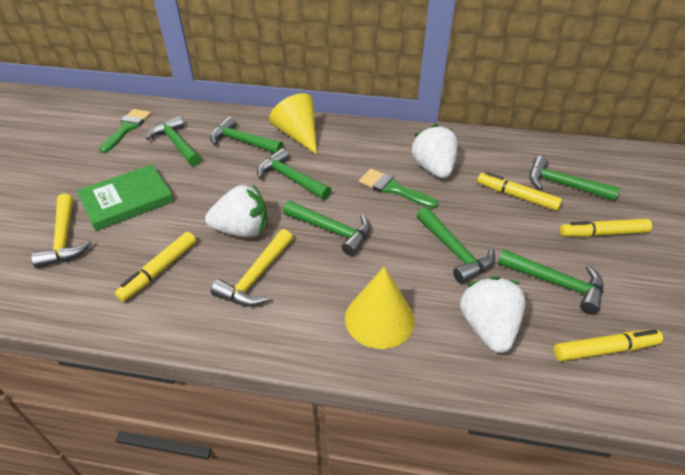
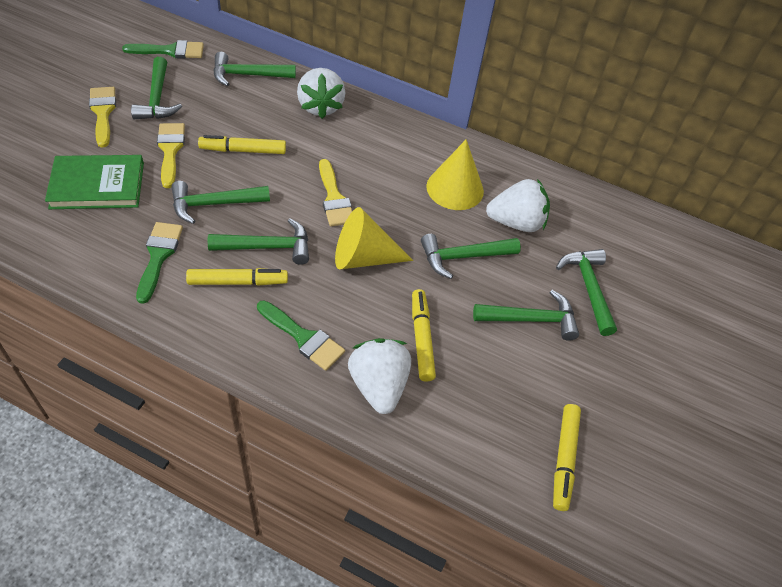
green brush: [99,109,151,153] [359,169,438,208] = 2 -> [122,40,204,59] [136,222,183,304] [257,300,345,371] = 3
yellow brush: none = 0 -> [89,87,116,148] [157,123,185,188] [319,159,352,226] = 3
yellow hammer: [31,194,92,268] [211,229,293,307] = 2 -> none = 0

